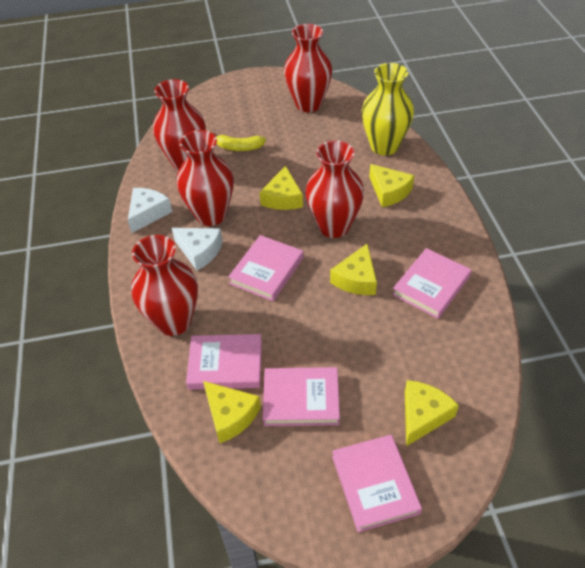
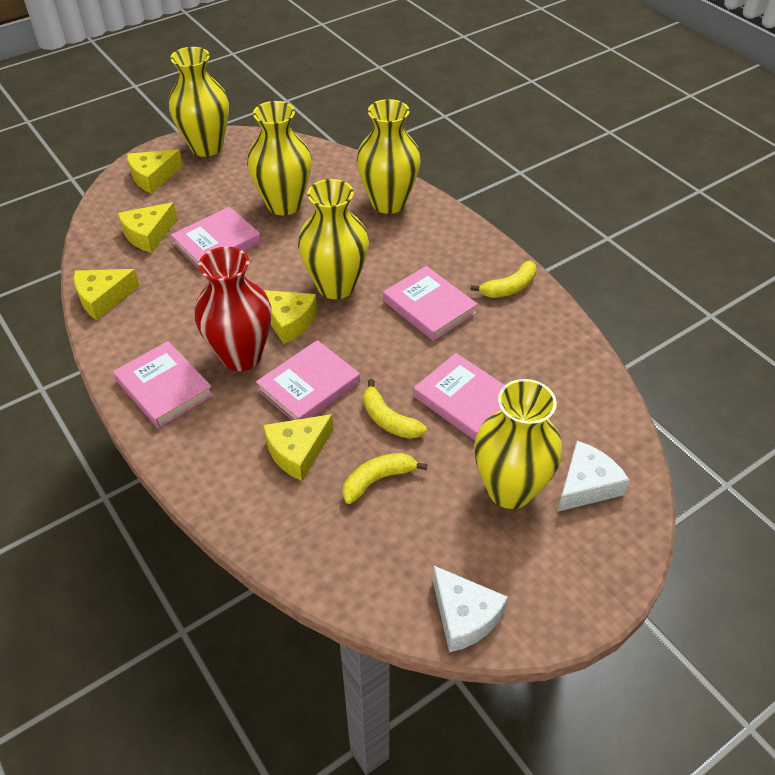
red vase: [131,235,198,336] [153,79,206,171] [177,130,234,226] [284,24,332,112] [305,140,364,238] = 5 -> [195,247,272,371] = 1
yellow banana: [213,133,266,151] = 1 -> [343,453,428,504] [363,379,427,439] [470,261,536,298] = 3
yellow vase: [362,63,414,156] = 1 -> [169,47,229,157] [247,101,312,216] [298,179,369,299] [357,99,421,214] [474,379,562,509] = 5

